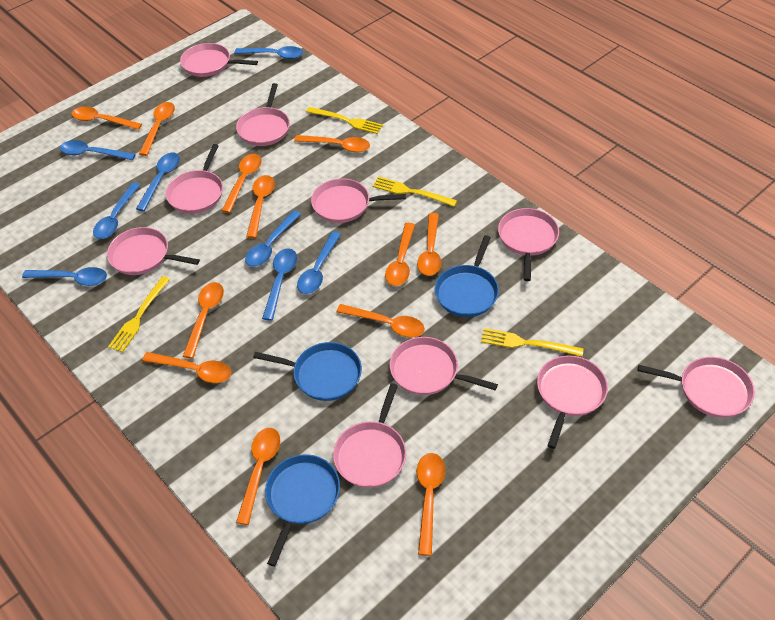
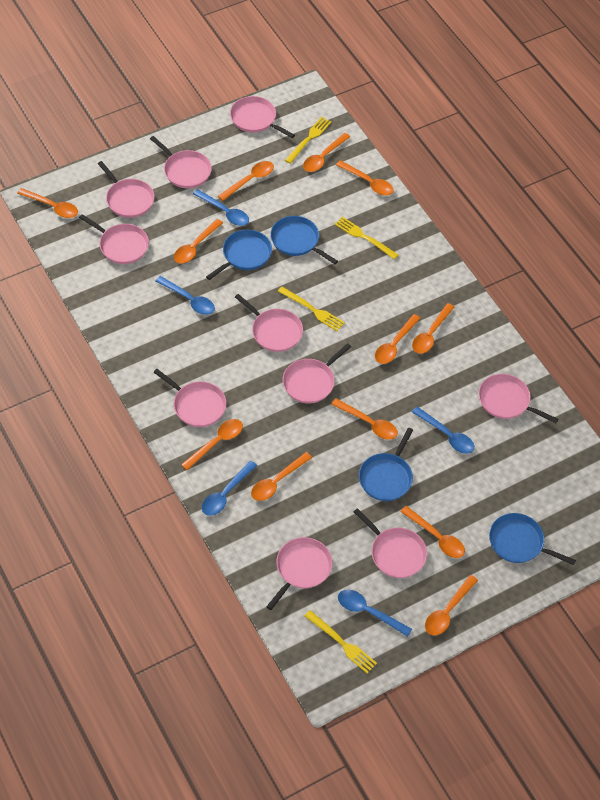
blue pan: [253,342,362,401] [265,454,340,566] [435,235,499,317] = 3 -> [206,230,272,280] [270,216,338,264] [359,428,413,501] [489,513,576,565] = 4
blue spoon: [22,267,107,286] [60,140,136,160] [93,182,140,239] [136,153,180,211] [234,46,303,59] [245,210,301,267] [262,248,297,321] [297,231,341,294] = 8 -> [156,276,215,315] [193,189,249,226] [202,461,257,516] [338,589,412,637] [412,406,474,454] = 5

